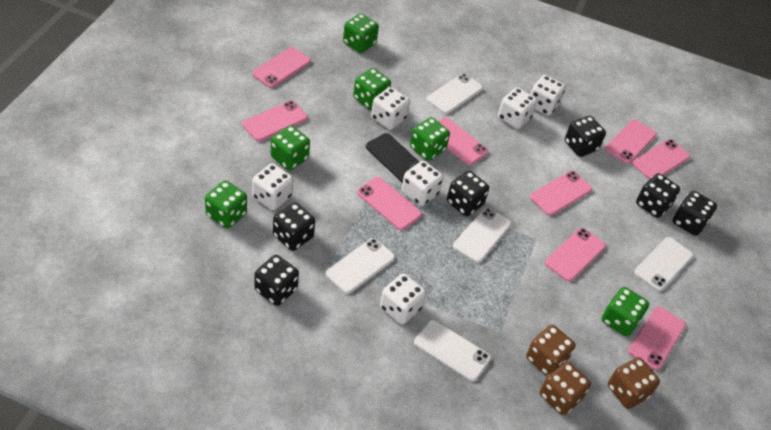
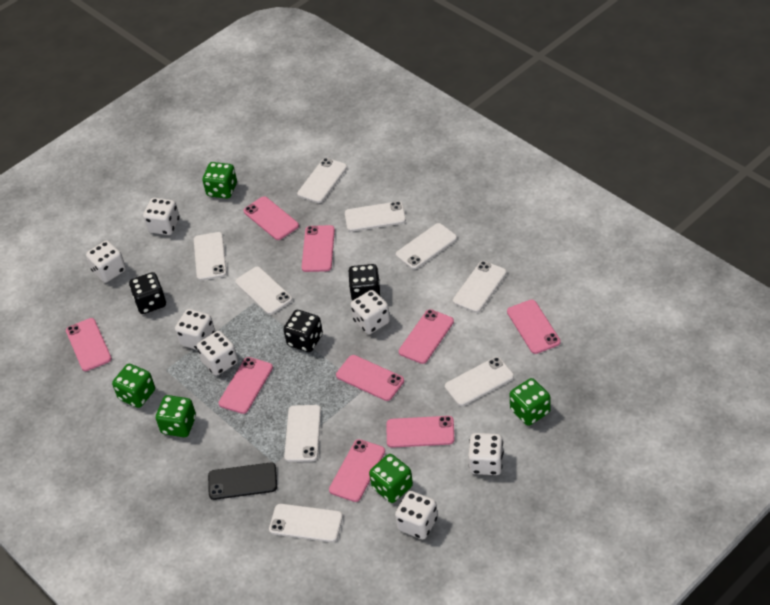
black dice: [255,255,299,306] [273,202,315,251] [447,171,489,216] [565,116,606,157] [636,173,680,218] [673,191,717,236] = 6 -> [129,272,166,314] [283,310,323,352] [349,264,381,301] = 3
brown dice: [526,325,576,376] [540,361,591,415] [608,357,660,409] = 3 -> none = 0
green dice: [205,181,247,229] [271,125,310,170] [343,13,379,53] [353,68,391,110] [410,117,450,161] [602,287,649,337] = 6 -> [112,364,155,408] [156,395,196,437] [202,162,237,199] [369,454,413,503] [510,378,550,426] = 5
white dice: [252,163,293,210] [371,87,410,130] [380,273,426,324] [402,161,443,206] [498,87,537,129] [530,75,566,116] = 6 -> [86,241,126,283] [143,198,180,235] [175,309,215,350] [197,331,238,376] [351,290,390,334] [395,491,438,539] [468,433,504,475] = 7
white phone: [326,238,395,294] [414,320,491,381] [427,73,483,114] [453,207,511,263] [634,237,693,291] = 5 -> [194,232,227,281] [235,266,292,315] [269,504,343,542] [284,405,321,462] [297,158,347,203] [345,201,406,232] [396,223,457,269] [445,357,514,406] [453,261,507,313] = 9

